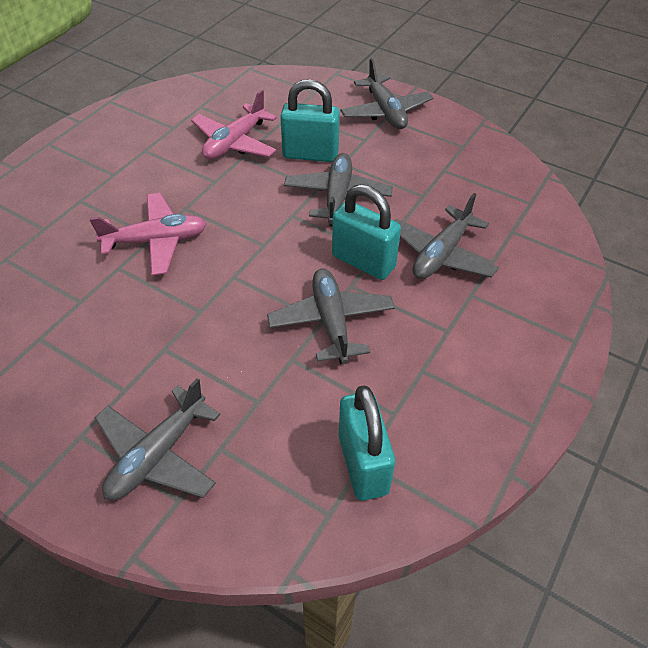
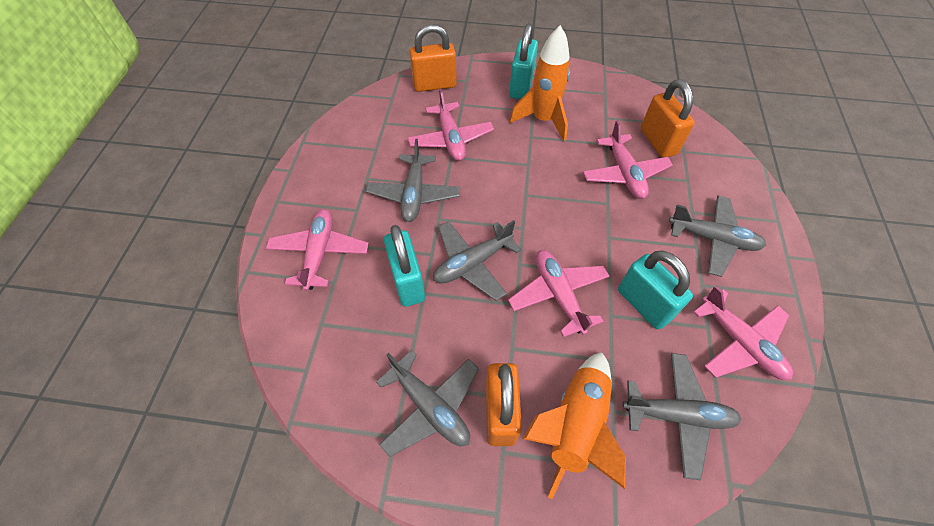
orange padlock: none = 0 -> [410,24,457,92] [486,363,522,446] [641,79,695,158] = 3
orange rocket: none = 0 -> [510,25,570,141] [523,352,626,499] = 2
pink plane: [89,193,207,276] [191,90,277,159] = 2 -> [266,209,369,291] [408,88,494,161] [508,250,610,337] [583,120,673,199] [693,286,793,380] = 5

